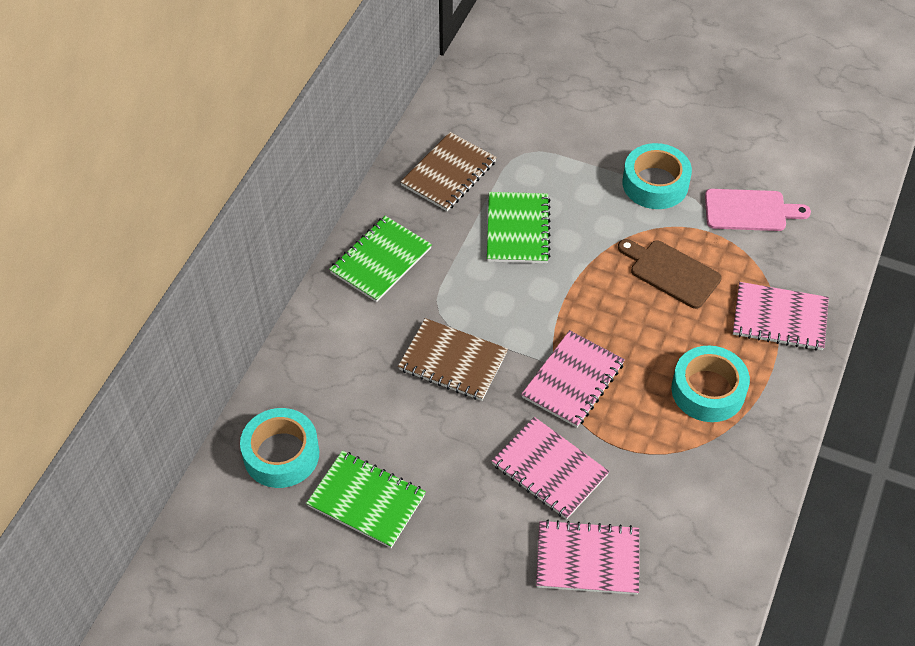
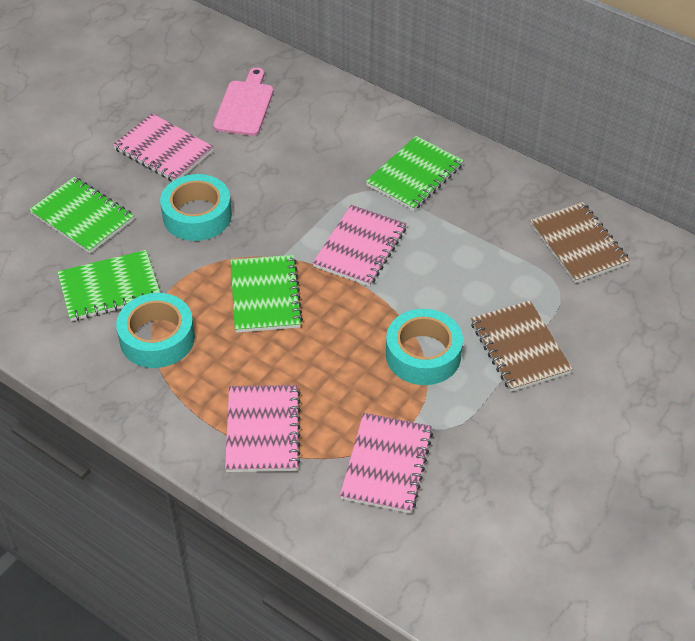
brown cutting board: [618,239,722,309] = 1 -> none = 0
green notebook: [306,451,426,548] [329,216,432,302] [487,192,550,263] = 3 -> [29,177,134,253] [57,250,160,321] [230,255,303,333] [366,136,464,211] = 4

